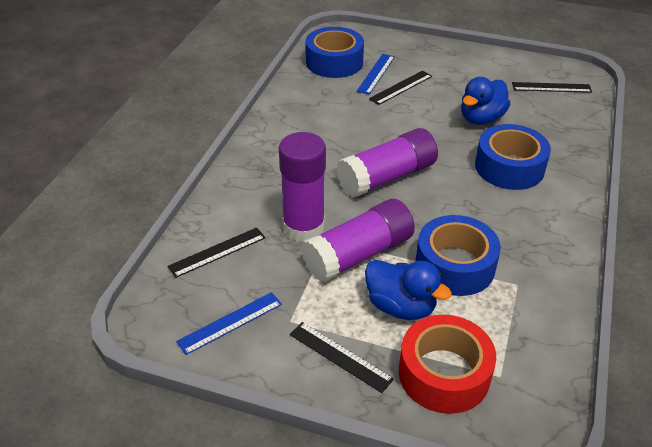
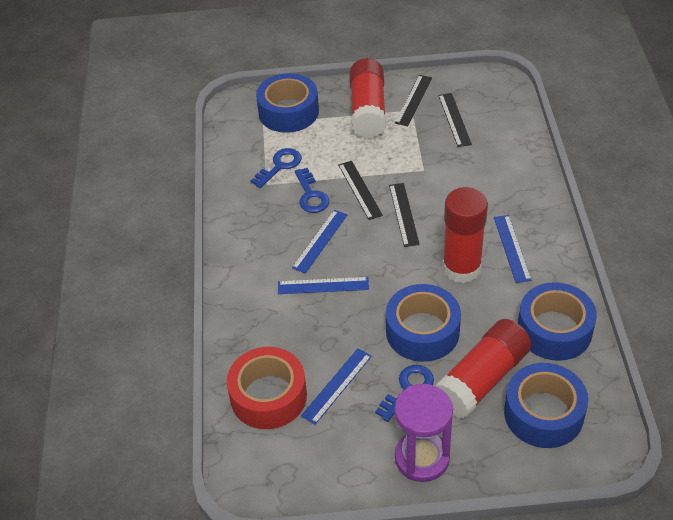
blue duck: [365,260,452,320] [461,77,511,125] = 2 -> none = 0
blue key: none = 0 -> [251,148,302,188] [294,168,329,213] [375,365,434,422] = 3
blue ruler: [176,292,282,355] [357,54,395,95] = 2 -> [278,277,369,294] [292,210,348,274] [301,348,372,425] [494,215,532,283] = 4
blue tape: [305,27,364,78] [415,215,501,296] [475,124,551,190] = 3 -> [256,73,319,133] [386,284,461,362] [504,363,588,448] [518,282,597,361] = 4
purple glue stick: [279,132,326,242] [301,199,415,282] [337,128,438,197] = 3 -> none = 0
purple hourglass: none = 0 -> [394,384,453,482] = 1
red glue stick: none = 0 -> [350,58,386,139] [435,319,531,419] [442,187,488,283] = 3

